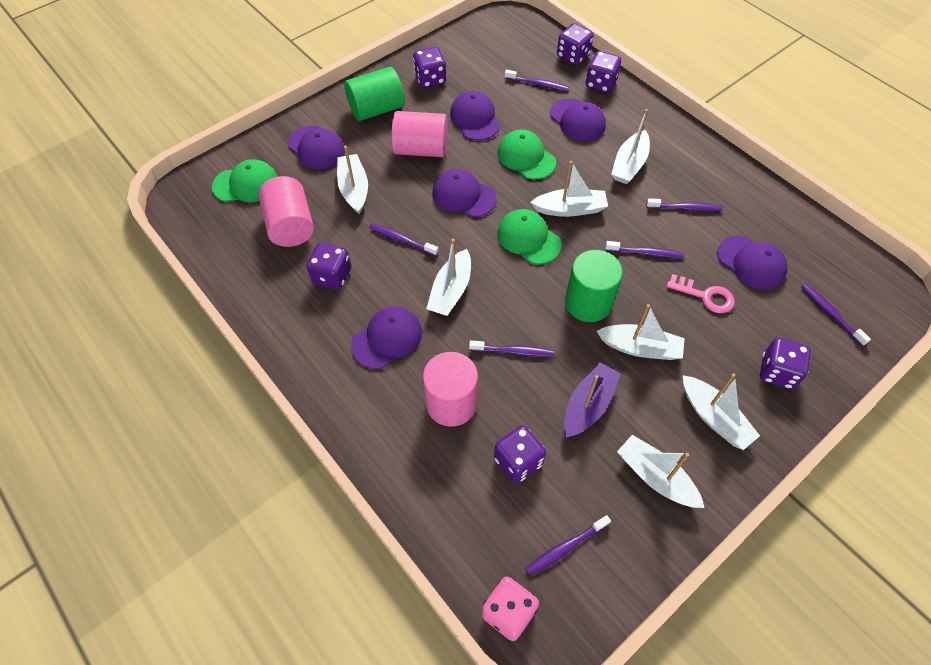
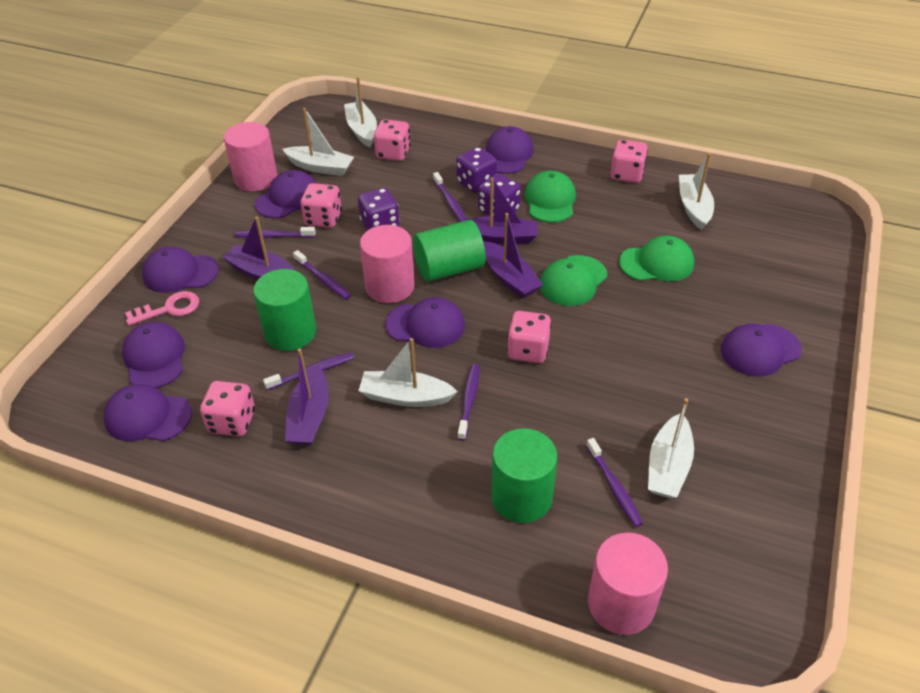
green cylinder: [344,67,405,121] [565,250,623,322] = 2 -> [253,269,316,351] [413,220,485,282] [491,428,557,523] = 3
pink dice: [482,577,539,641] = 1 -> [200,381,255,436] [300,183,342,228] [374,119,411,161] [507,311,551,363] [610,140,648,183] = 5
purple boat: [564,362,621,437] = 1 -> [222,217,296,280] [285,348,329,445] [458,178,538,245] [484,213,543,298] = 4
purple cap: [288,126,345,170] [351,306,422,369] [432,169,497,217] [450,91,500,140] [550,98,606,141] [717,236,788,290] = 6 -> [104,384,192,441] [122,322,185,388] [142,247,219,293] [255,170,317,218] [385,297,465,348] [486,126,534,174] [721,324,802,377] = 7
purple dice: [306,242,351,290] [413,47,446,88] [494,425,546,483] [557,23,594,65] [586,51,621,93] [760,338,811,389] = 6 -> [358,188,399,231] [456,147,497,193] [478,173,521,216] = 3
purple toothbrush: [369,223,438,256] [469,340,554,356] [505,69,569,91] [525,515,611,576] [605,241,684,258] [646,198,722,211] [801,283,871,346] = 7 -> [235,227,316,238] [263,352,355,390] [293,250,351,299] [433,172,466,221] [457,364,479,441] [586,438,643,527] = 6
white boat: [337,146,368,214] [426,239,471,316] [530,161,608,217] [596,304,685,360] [611,109,650,184] [617,435,704,508] [683,373,760,450] = 7 -> [282,108,354,176] [344,77,377,147] [358,338,458,407] [648,398,694,498] [679,153,714,230] = 5

